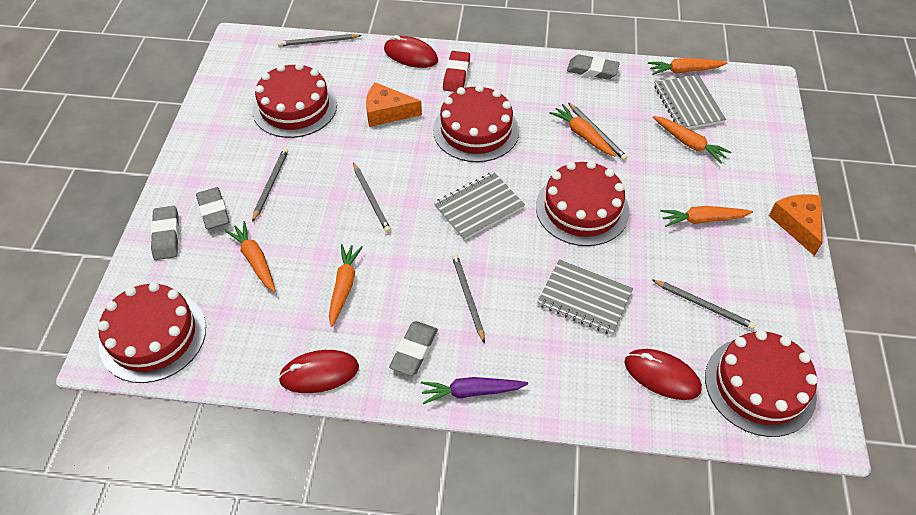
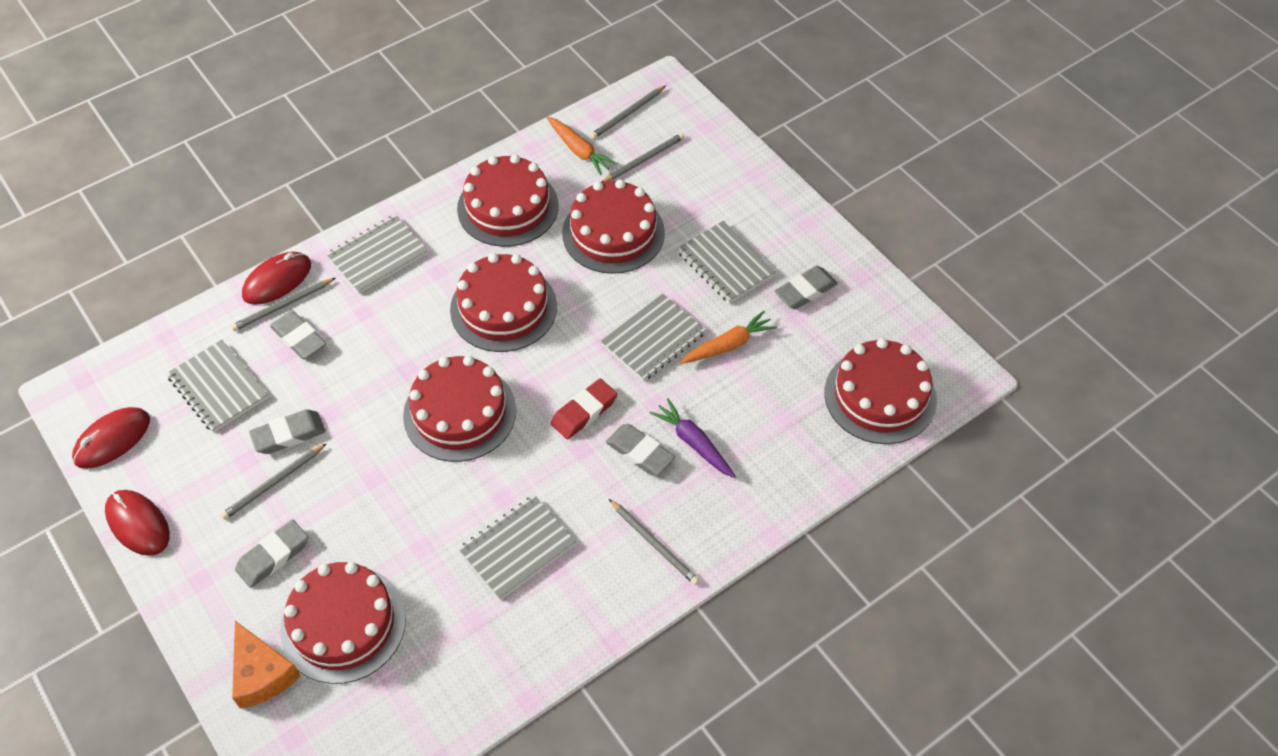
grey eraser: [151,206,179,260] [196,187,230,229] [389,321,438,376] [567,54,620,80] = 4 -> [235,520,308,588] [249,409,326,454] [270,311,326,359] [606,424,675,476] [774,266,838,309] = 5
grey notebook: [434,172,525,240] [537,259,633,335] [654,75,726,129] = 3 -> [166,340,268,433] [326,215,428,294] [458,495,576,600] [601,294,706,381] [677,221,776,303] = 5
grey pencil: [252,148,288,222] [278,34,362,47] [353,162,391,233] [452,254,485,343] [568,103,628,161] [651,279,755,329] = 6 -> [220,443,327,520] [231,278,335,331] [590,86,666,139] [602,133,684,182] [609,499,700,585] = 5
orange carrot: [225,221,276,292] [329,244,363,327] [549,104,616,156] [648,58,728,75] [653,116,731,163] [660,206,753,227] = 6 -> [546,117,617,175] [680,311,777,364] = 2
orange cheese: [366,82,422,127] [769,194,823,256] = 2 -> [232,621,301,708] = 1
red cake: [98,282,206,383] [252,63,337,138] [433,84,519,162] [536,161,629,246] [705,330,818,437] = 5 -> [280,562,406,684] [403,355,516,462] [450,253,557,352] [457,154,558,247] [562,179,665,274] [824,338,937,444] = 6

